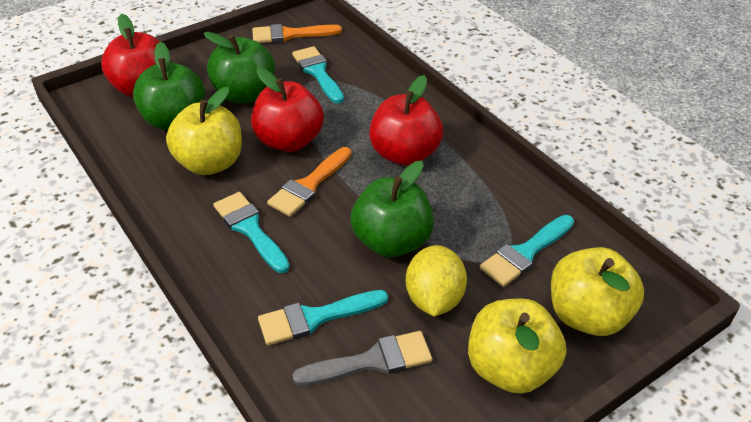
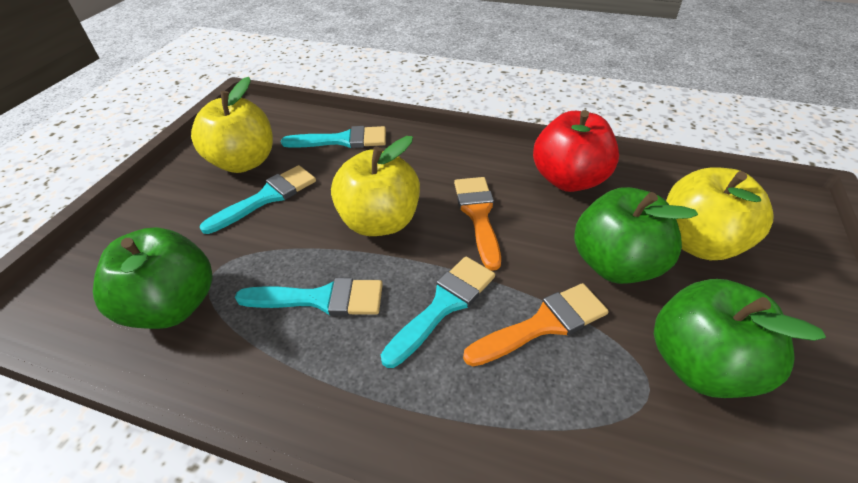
grey brush: [292,331,432,386] = 1 -> none = 0
red apple: [101,14,160,97] [251,68,324,152] [369,75,443,166] = 3 -> [533,110,619,192] = 1
yellow lemon: [406,245,467,316] = 1 -> none = 0

